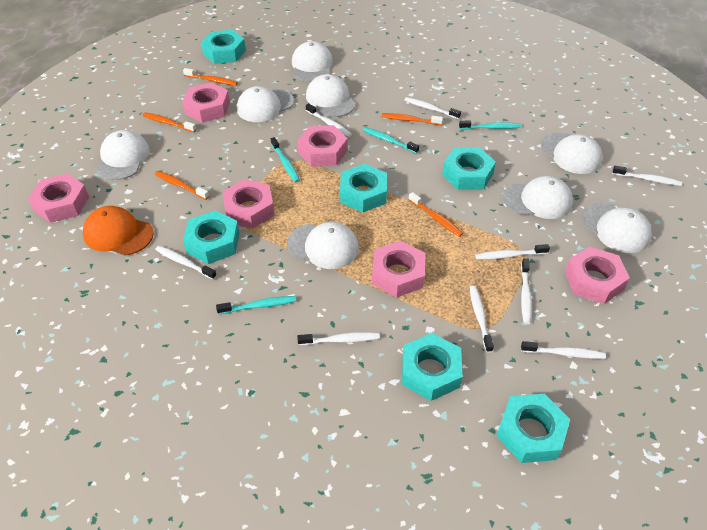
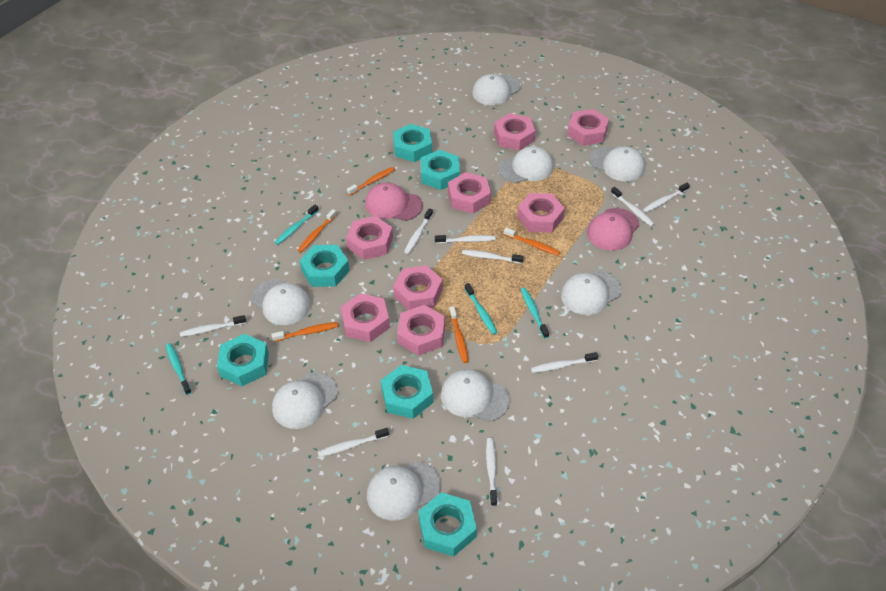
orange cap: [83,206,154,255] = 1 -> none = 0
pink cap: none = 0 -> [365,182,423,221] [587,208,639,251] = 2
pink nut: [28,173,89,223] [182,82,230,123] [223,179,275,229] [297,125,348,167] [372,241,426,298] [565,246,630,304] = 6 -> [341,293,390,342] [346,216,393,260] [393,265,443,310] [397,305,445,355] [448,172,491,214] [494,113,535,151] [517,193,565,233] [567,109,609,146] = 8

